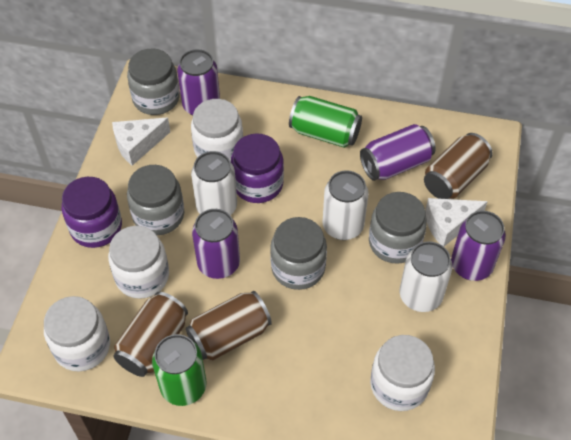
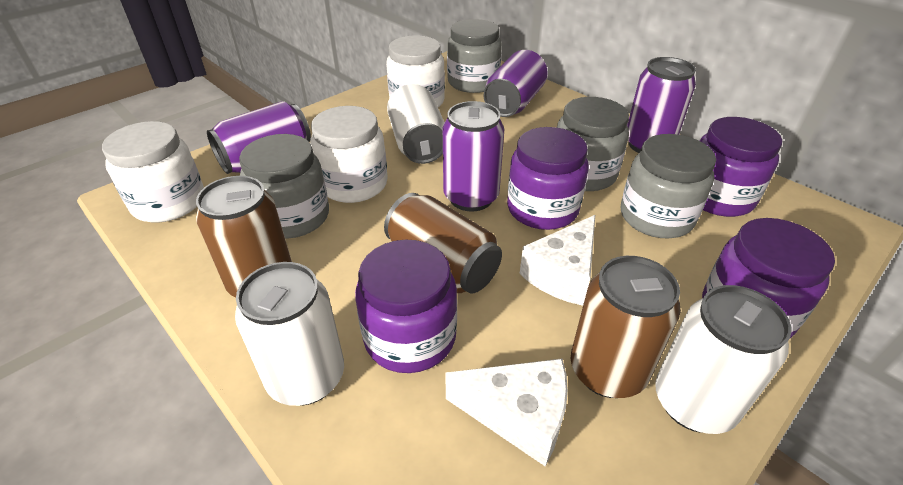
green can: [152,334,207,406] [289,96,362,148] = 2 -> none = 0
purple jar: [62,177,122,248] [231,134,284,203] = 2 -> [355,239,457,373] [507,127,589,230] [700,117,782,217] [702,218,835,339] = 4
white jar: [44,296,110,371] [108,226,169,299] [191,99,243,162] [370,335,435,411] = 4 -> [102,121,204,222] [310,106,388,203] [386,35,445,107] = 3

